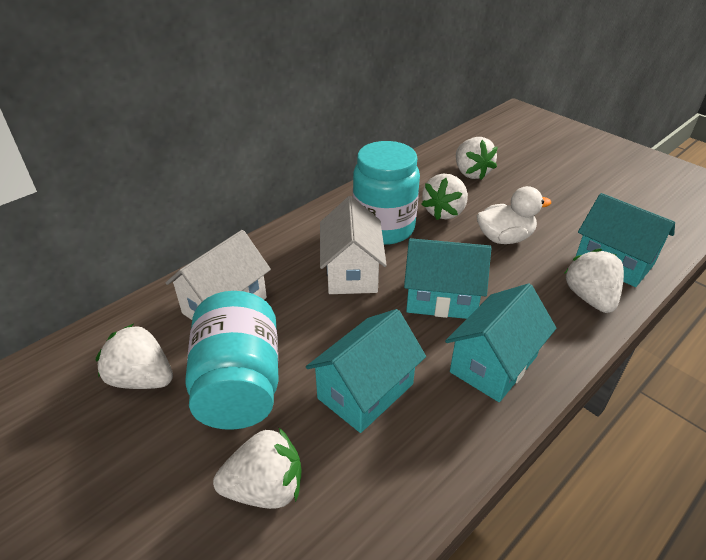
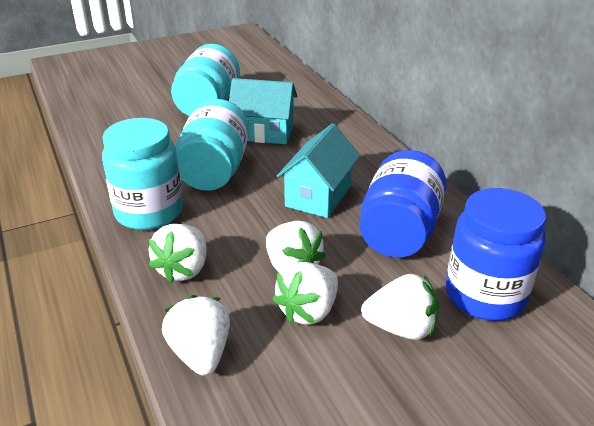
blue jar: none = 0 -> [360,150,446,257] [446,188,546,321] = 2
turquoise house: [306,309,426,433] [404,238,491,319] [445,283,556,402] [576,193,675,287] = 4 -> [229,78,297,144] [277,123,360,218] = 2
turquoise jar: [185,291,279,430] [353,141,420,245] = 2 -> [102,118,183,230] [171,44,240,116] [176,99,250,191] = 3
white duck: [477,186,551,244] = 1 -> none = 0
white house: [165,230,271,320] [320,196,387,294] = 2 -> none = 0

